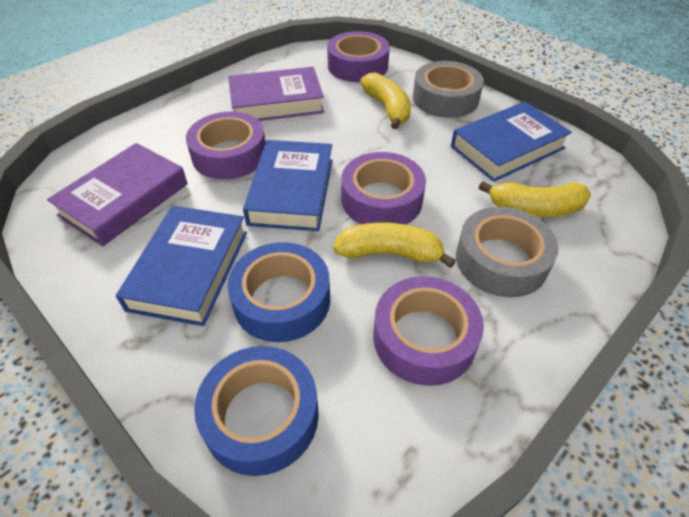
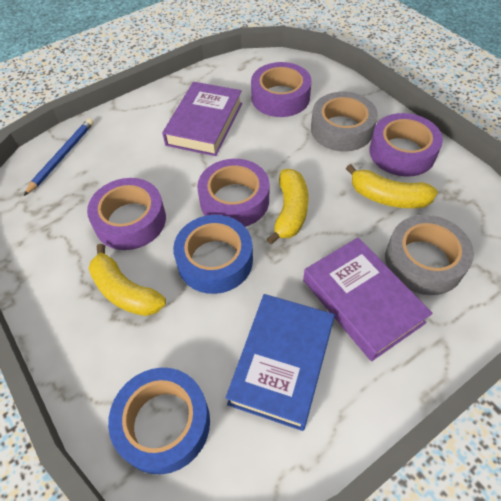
blue book: [116,206,247,326] [243,140,333,231] [451,101,572,182] = 3 -> [226,294,335,431] = 1
blue pencil: none = 0 -> [24,118,94,196] = 1

